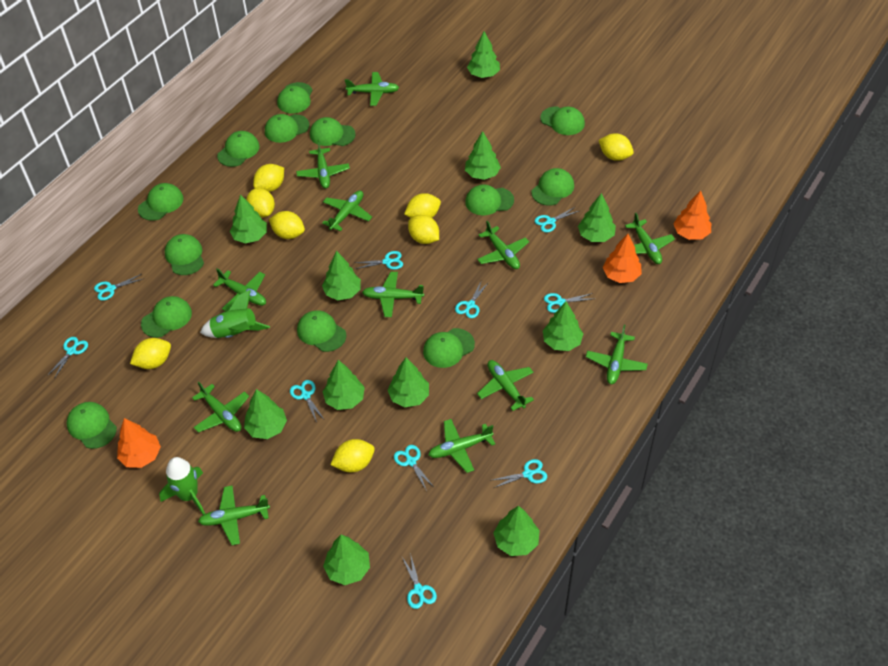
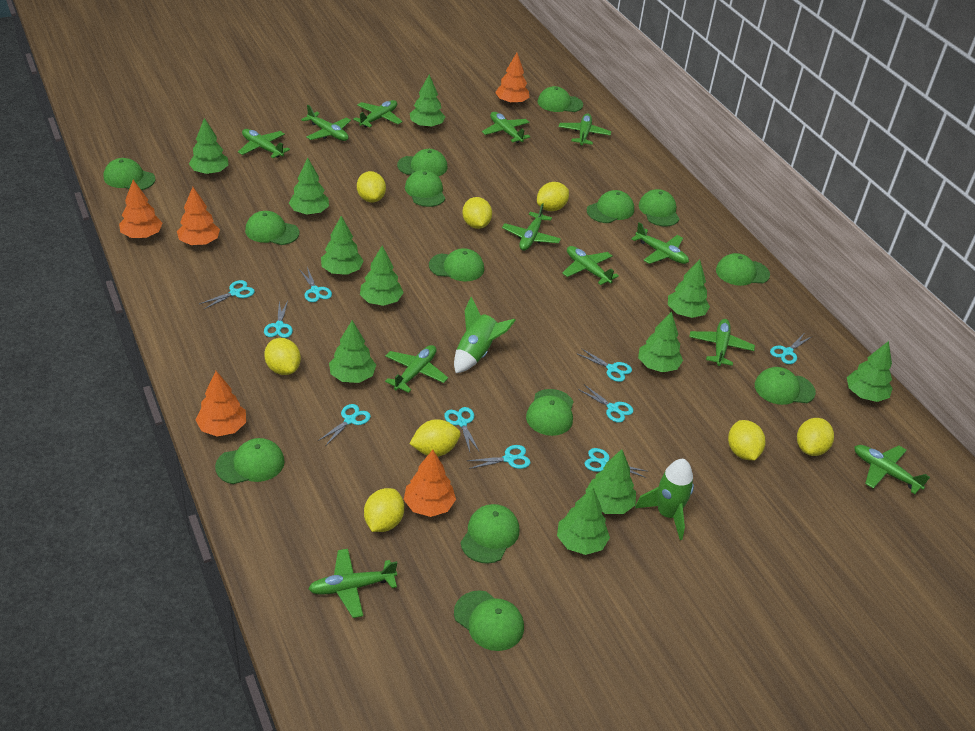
green cap: [66,402,117,449] [138,183,183,221] [141,296,192,338] [165,234,204,275] [217,131,259,167] [265,114,309,143] [277,82,313,113] [297,310,346,352] [310,117,356,146] [423,328,475,368] [465,184,514,215] [532,168,574,206] [540,106,585,135] = 13 -> [104,158,156,190] [215,438,285,484] [245,211,299,245] [397,149,448,176] [405,170,445,207] [429,248,484,281] [454,590,524,651] [461,504,519,564] [526,389,574,436] [538,86,583,112] [587,190,634,223] [639,189,679,227] [716,253,770,286] [755,367,816,405] = 14
orange tree: [117,418,161,468] [603,234,642,283] [674,191,711,240] = 3 -> [119,180,163,238] [177,187,220,245] [196,371,246,437] [404,450,456,517] [495,53,529,105] = 5

